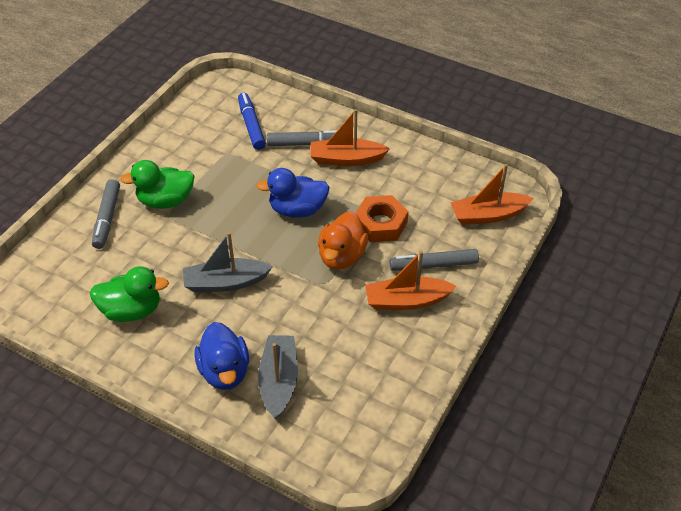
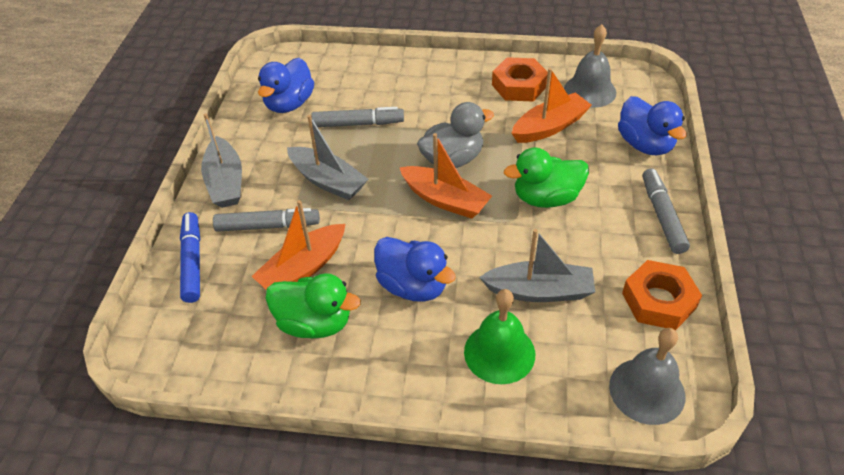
blue duck: [194,322,249,390] [256,168,330,218] = 2 -> [258,58,314,113] [374,237,456,302] [618,96,687,156] = 3
green bell: none = 0 -> [464,289,535,384] = 1
grey bell: none = 0 -> [564,24,616,108] [609,328,685,425] = 2
grey boat: [183,232,273,292] [258,335,298,419] = 2 -> [201,113,242,208] [287,114,368,200] [479,229,595,302] = 3
grey duck: none = 0 -> [417,102,494,168] = 1
orange duck: [318,211,368,269] = 1 -> none = 0
orange nut: [355,195,408,242] = 1 -> [492,57,548,101] [622,260,702,330] = 2

